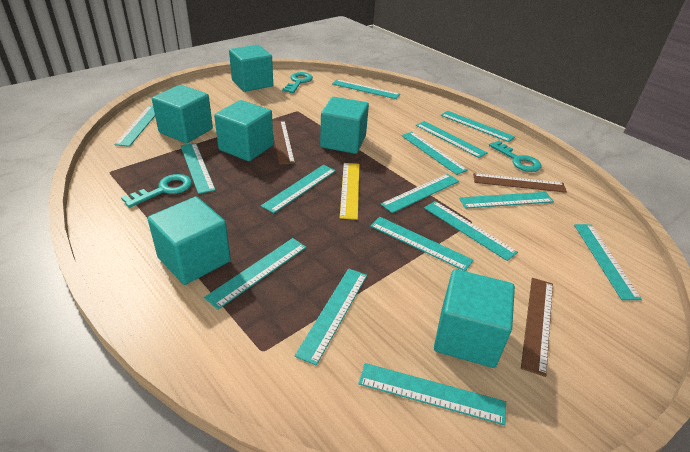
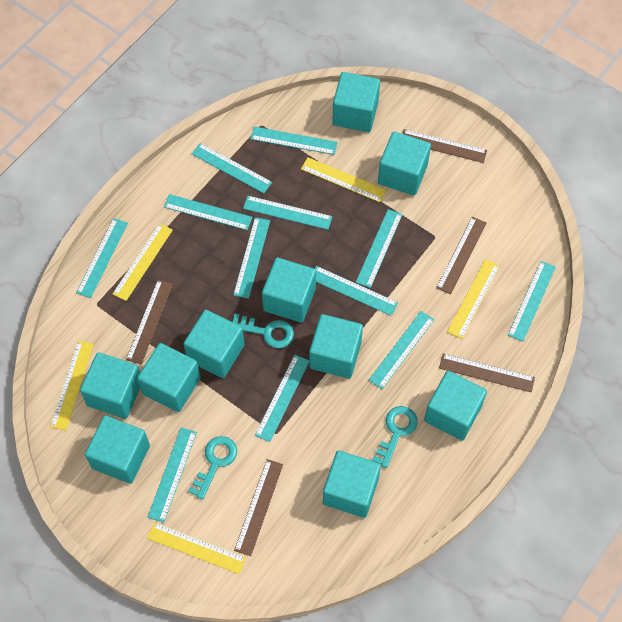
brown ruler: [272,121,295,165] [473,173,567,193] [521,278,553,377] = 3 -> [126,280,173,364] [234,459,283,556] [402,129,487,163] [436,217,487,294] [439,354,535,392] = 5
turquoise cube: [148,197,231,285] [152,85,213,143] [214,100,273,161] [229,45,273,92] [320,97,369,154] [434,269,515,368] = 6 -> [80,352,140,419] [85,415,150,484] [137,343,201,412] [183,309,245,378] [262,258,316,323] [309,314,363,379] [323,450,381,518] [332,72,380,132] [378,132,431,195] [424,371,487,441] = 10
turquoise ruler: [114,106,155,147] [180,143,216,194] [204,238,306,309] [261,165,336,213] [294,268,367,365] [332,79,400,99] [358,363,506,425] [370,217,474,271] [381,174,459,213] [401,132,468,175] [416,121,488,158] [424,201,518,261] [441,111,515,142] [459,192,554,209] [574,224,642,300] = 15 -> [76,218,128,298] [148,428,197,523] [164,194,252,230] [192,143,272,193] [233,217,270,299] [243,196,332,230] [250,127,338,155] [255,355,309,442] [315,266,398,316] [356,209,403,288] [369,311,434,389] [508,261,556,342] = 12
yellow ruler: [340,163,359,220] = 1 -> [50,341,94,430] [113,223,173,301] [147,522,246,574] [301,157,386,202] [447,259,500,339] = 5

